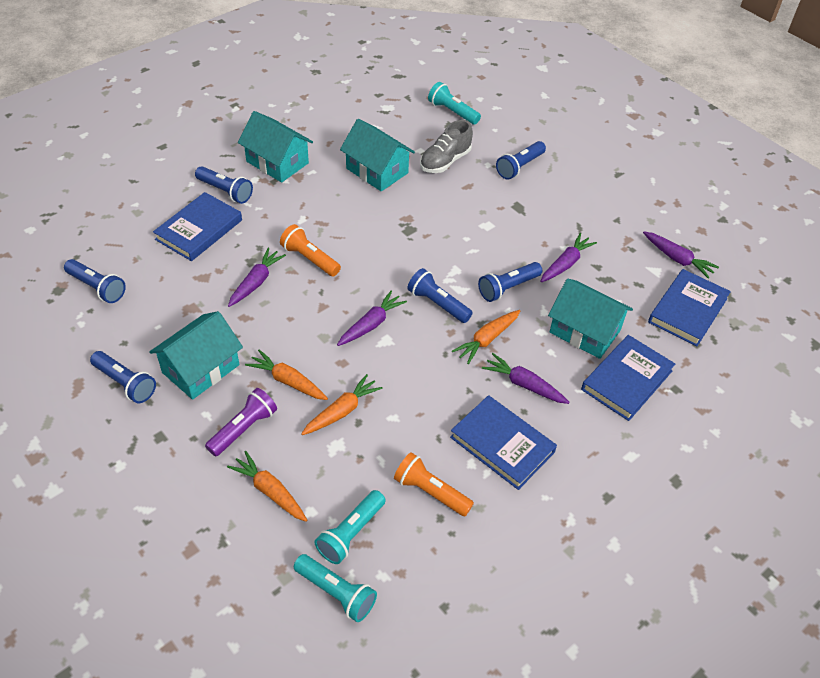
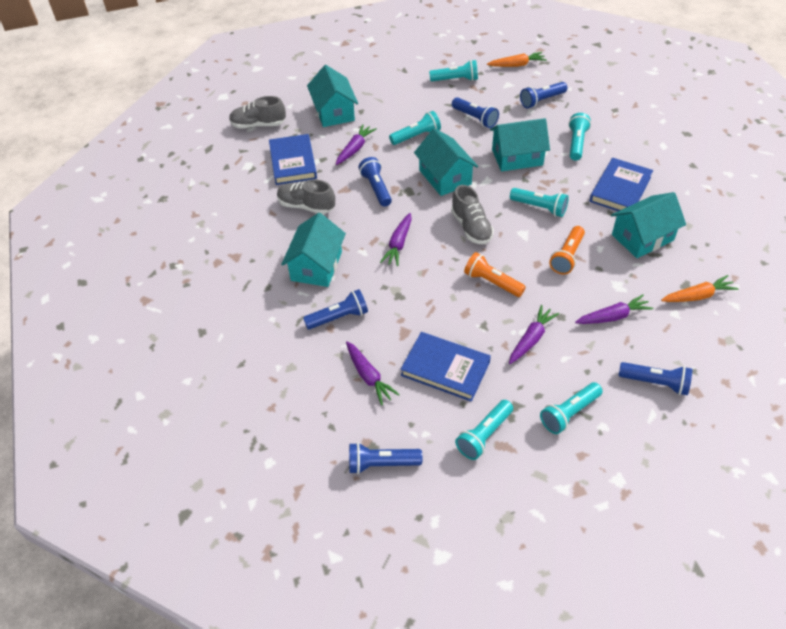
blue book: [153,192,242,261] [450,395,557,490] [581,335,675,421] [648,269,731,346] = 4 -> [269,134,317,185] [401,332,491,402] [590,158,653,211] = 3
grey shoe: [420,120,473,173] = 1 -> [229,96,286,129] [277,179,335,214] [451,185,494,244] = 3
orange carrot: [227,451,307,522] [245,350,328,400] [301,374,383,435] [452,310,520,364] = 4 -> [487,52,547,67] [661,275,738,302] = 2
purple flashlight: [205,388,277,457] = 1 -> none = 0
turquoise flashlight: [294,554,377,622] [315,490,386,564] [428,82,481,125] = 3 -> [389,111,441,145] [429,60,478,81] [455,400,513,460] [510,188,569,217] [540,382,603,434] [568,113,591,161] = 6
turquoise house: [149,311,243,400] [238,111,313,183] [340,119,415,191] [548,279,633,359] = 4 -> [281,213,346,287] [307,65,358,127] [414,128,478,196] [490,118,550,171] [611,192,686,258] = 5

